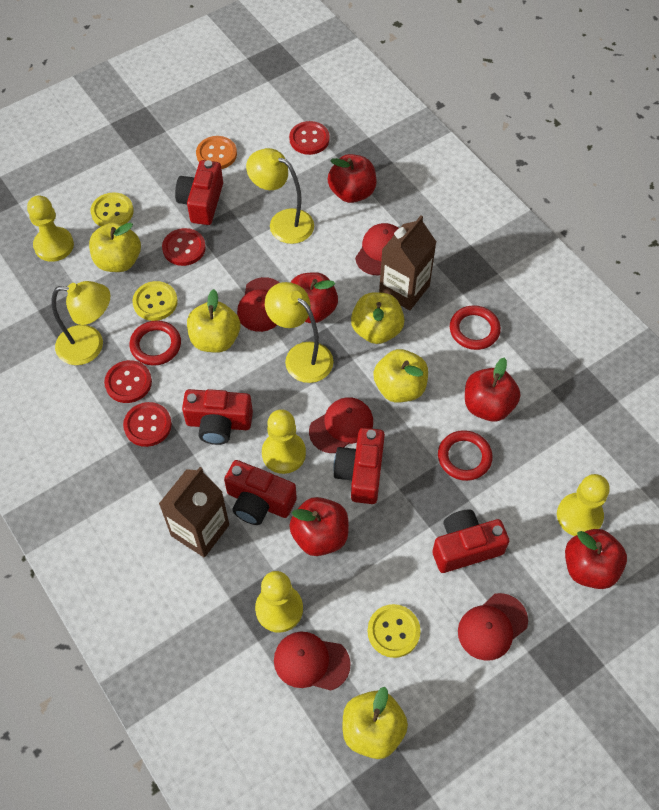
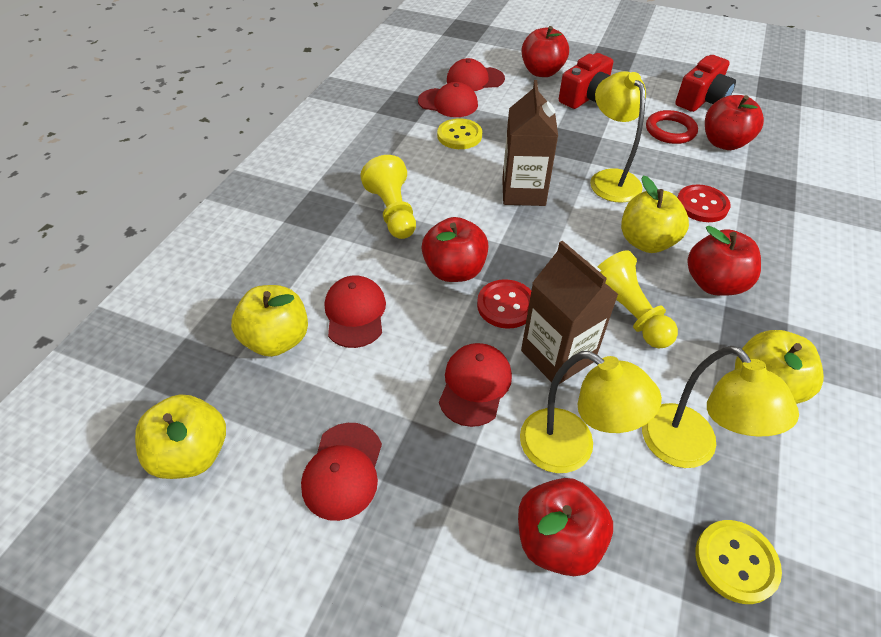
orange button: [196,136,237,169] = 1 -> none = 0
red button: [104,360,152,403] [123,402,172,447] [162,228,206,266] [289,121,330,155] = 4 -> [477,279,531,329] [677,184,731,222] = 2
red camera: [175,160,223,225] [182,389,253,445] [224,460,297,525] [333,428,385,504] [432,509,509,573] = 5 -> [559,53,613,109] [675,55,736,112] = 2
red ring: [130,320,181,366] [438,430,493,481] [450,305,501,350] = 3 -> [646,110,698,144] = 1
yellow apple: [89,222,141,272] [187,289,240,353] [343,687,408,759] [351,292,405,344] [373,349,428,402] = 5 -> [135,394,226,479] [231,285,308,357] [621,176,689,253] [735,330,824,404] = 4
yellow button: [91,192,134,227] [132,281,178,321] [368,604,421,658] = 3 -> [437,118,482,149] [695,520,782,604] = 2
yellow pawn: [27,195,74,262] [255,571,303,633] [262,409,306,474] [557,474,610,536] = 4 -> [360,155,416,239] [597,250,678,348] = 2

